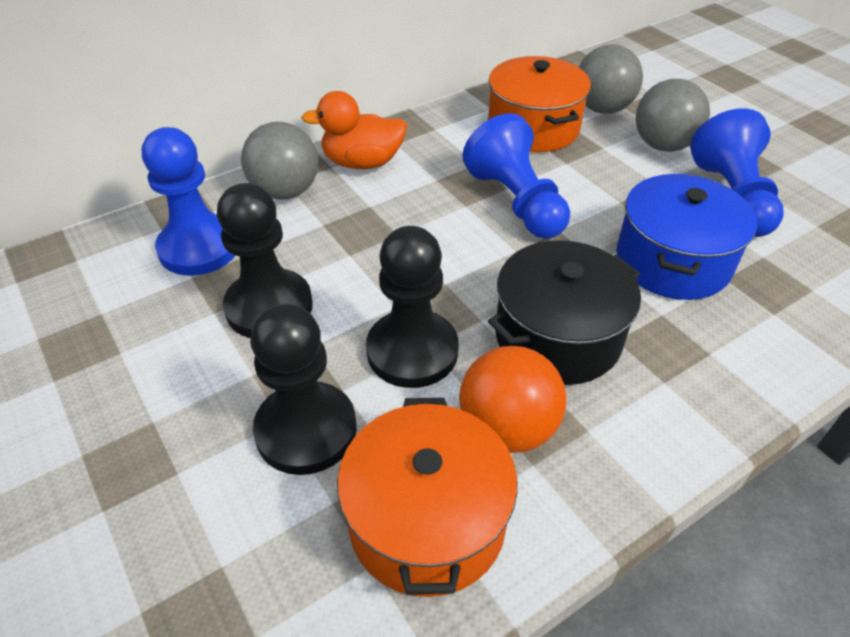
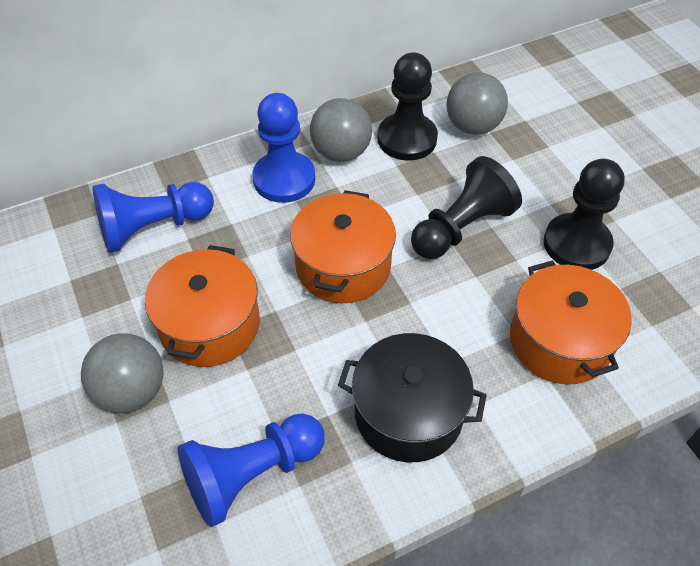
blue pot: [616,174,757,300] = 1 -> none = 0
orange ball: [459,346,567,453] = 1 -> none = 0
orange duck: [301,91,407,169] = 1 -> none = 0
orange pot: [337,398,518,597] [488,56,591,152] = 2 -> [145,245,260,367] [290,190,396,303] [510,260,632,384] = 3

